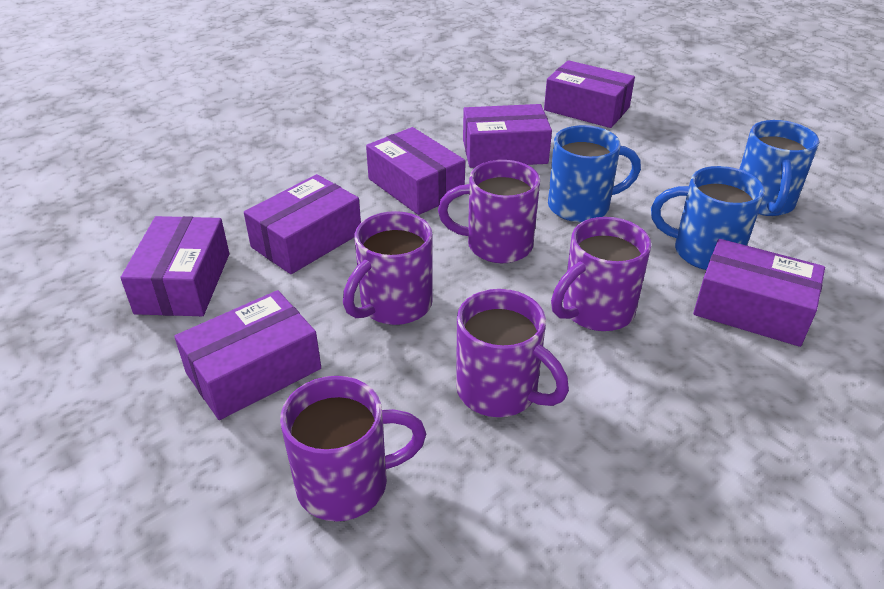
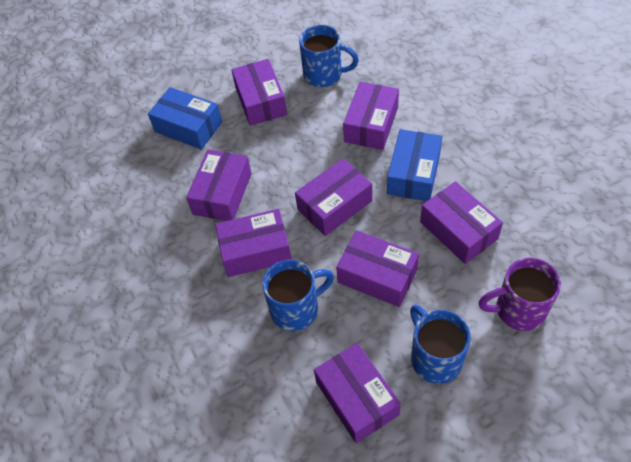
blue box: none = 0 -> [148,87,222,150] [387,129,442,201] = 2
purple box: [121,216,229,316] [174,290,321,420] [244,174,361,274] [366,127,465,215] [463,104,552,168] [544,60,635,128] [693,239,825,347] = 7 -> [186,150,252,221] [215,209,292,277] [231,59,287,126] [295,158,372,236] [314,343,401,443] [336,230,419,307] [343,82,399,150] [420,181,503,264] = 8
purple mug: [280,376,426,521] [343,211,433,325] [438,160,540,263] [456,289,569,417] [551,217,651,331] = 5 -> [478,258,561,331] = 1

